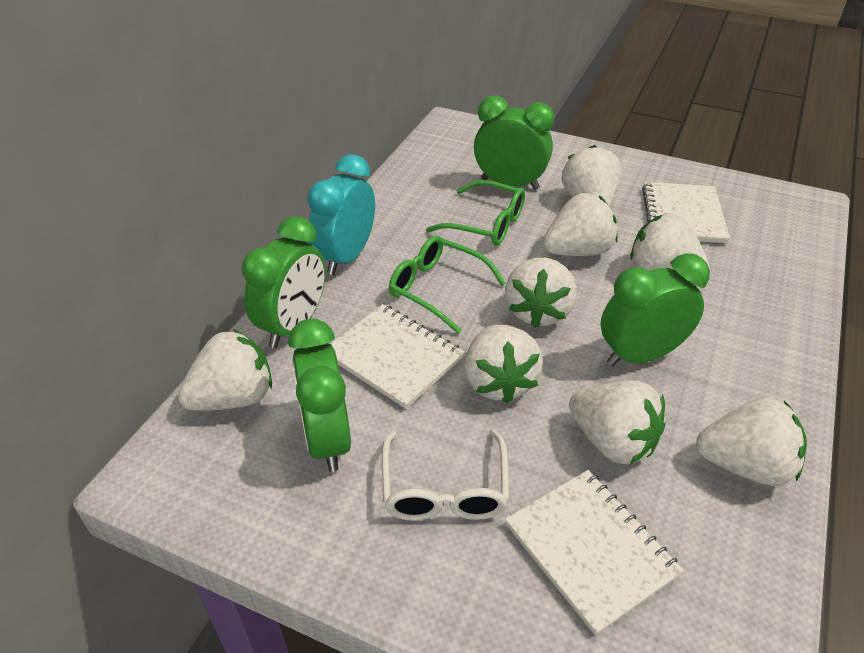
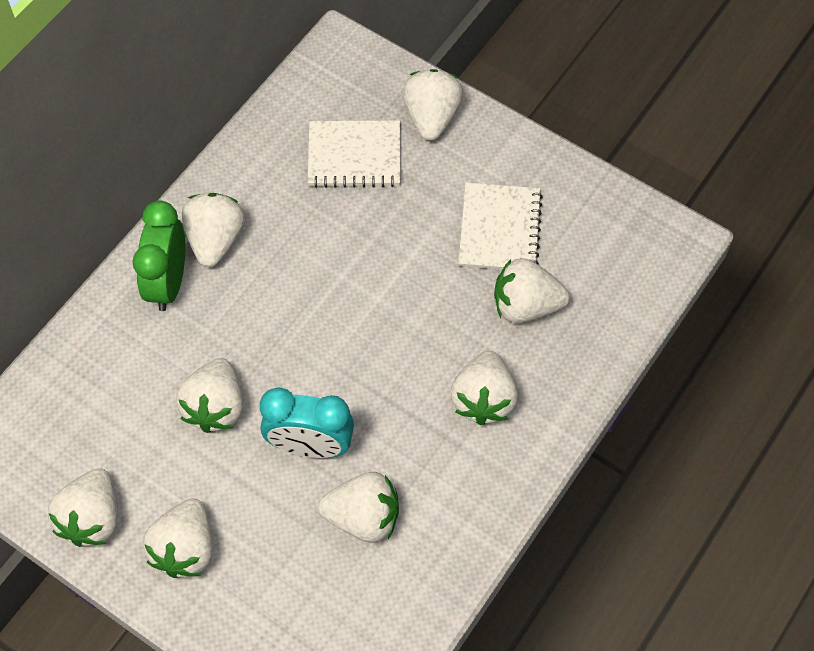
green clock: [242,216,325,348] [288,319,351,472] [474,95,554,190] [601,253,710,366] = 4 -> [133,201,185,311] = 1
green glasses: [389,236,506,334] [426,180,525,246] = 2 -> none = 0
white glasses: [382,429,509,521] = 1 -> none = 0
white notebook: [331,304,464,409] [505,470,684,635] [642,182,730,243] = 3 -> [308,120,401,188] [459,183,543,270] = 2

